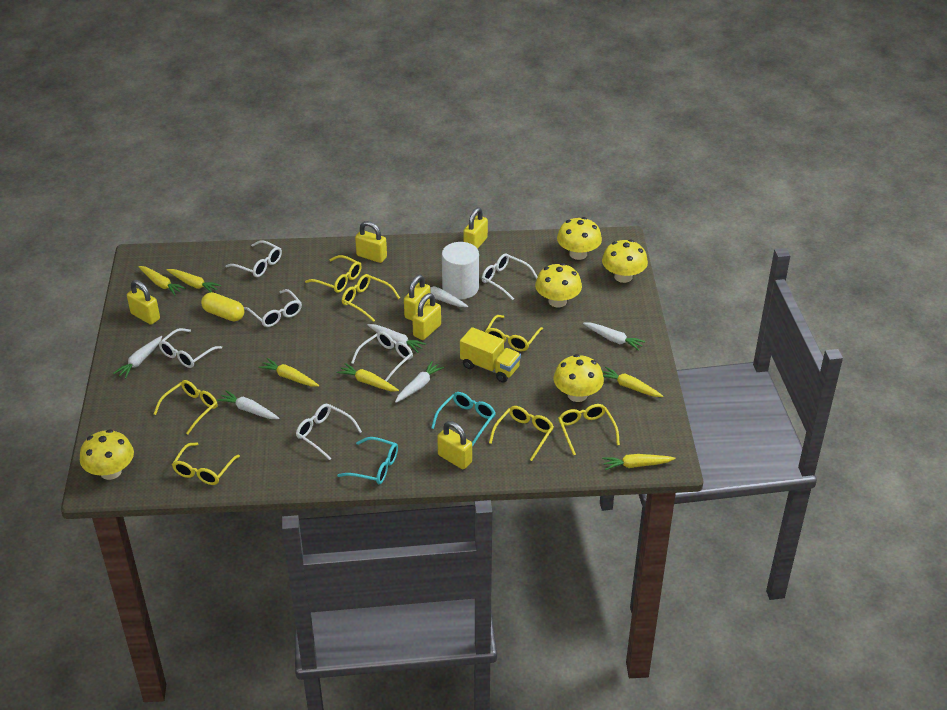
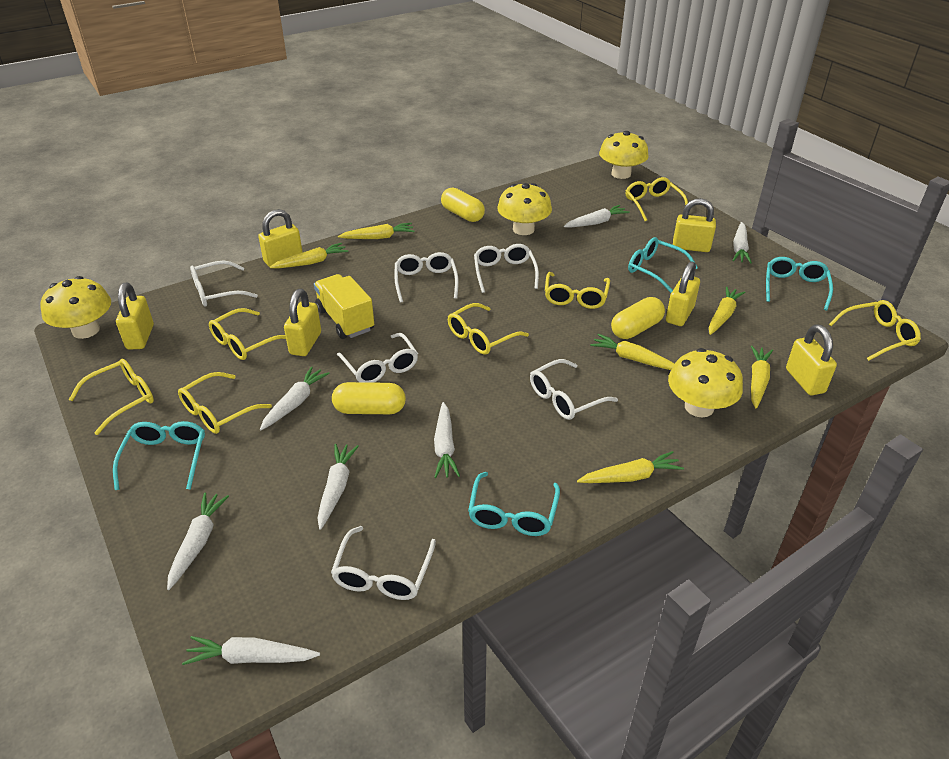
turquoise glasses: [337,437,398,484] [431,392,496,447] = 2 -> [113,421,205,490] [468,472,560,536] [628,237,698,293] [766,257,833,310] = 4
white carrot: [113,336,162,379] [217,390,280,419] [368,324,426,353] [395,361,444,403] [418,281,468,307] [583,323,645,351] = 6 -> [167,492,229,590] [182,636,320,665] [260,366,330,430] [317,444,359,530] [434,402,460,478] [564,205,630,228] [732,222,752,263] = 7
white cylinder: [442,242,479,299] = 1 -> none = 0
yellow capsule: [201,292,245,321] = 1 -> [332,382,406,414] [441,187,485,222] [611,297,665,339] = 3
yellow mushroom: [80,429,134,480] [535,263,582,307] [554,354,604,402] [557,217,602,260] [602,240,648,283] = 5 -> [40,276,111,339] [497,183,552,235] [599,131,649,179] [668,348,743,417] = 4

